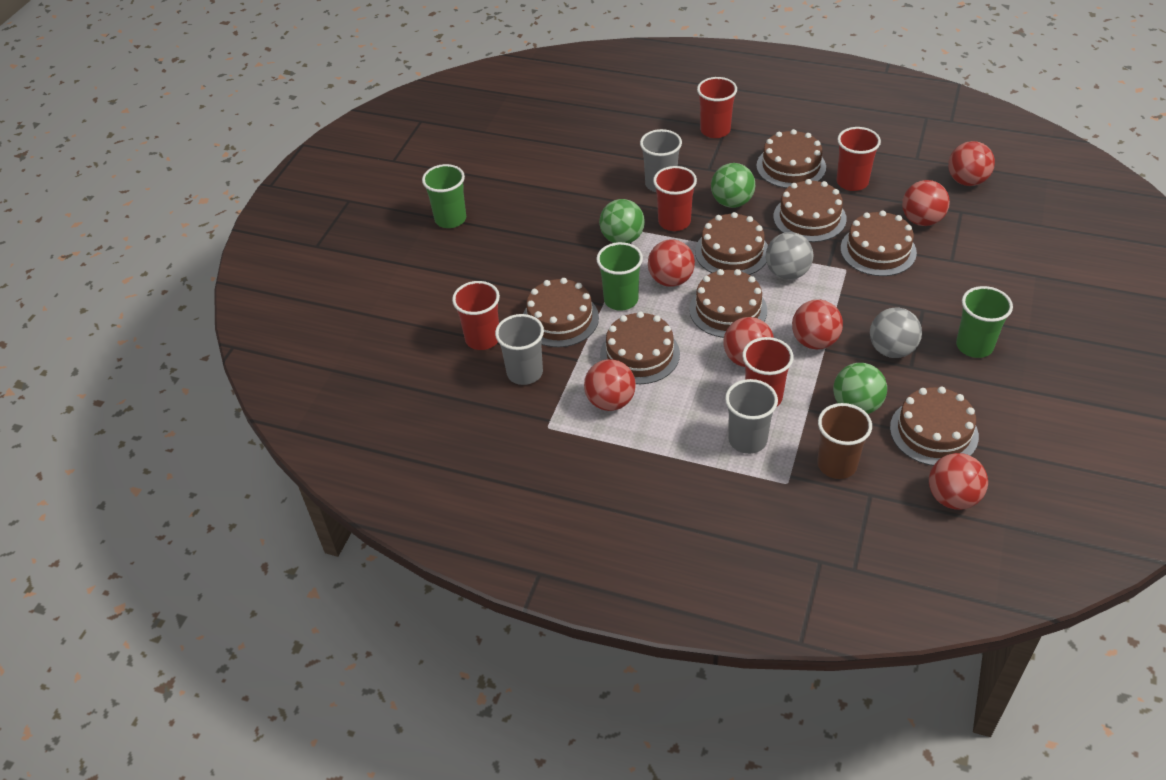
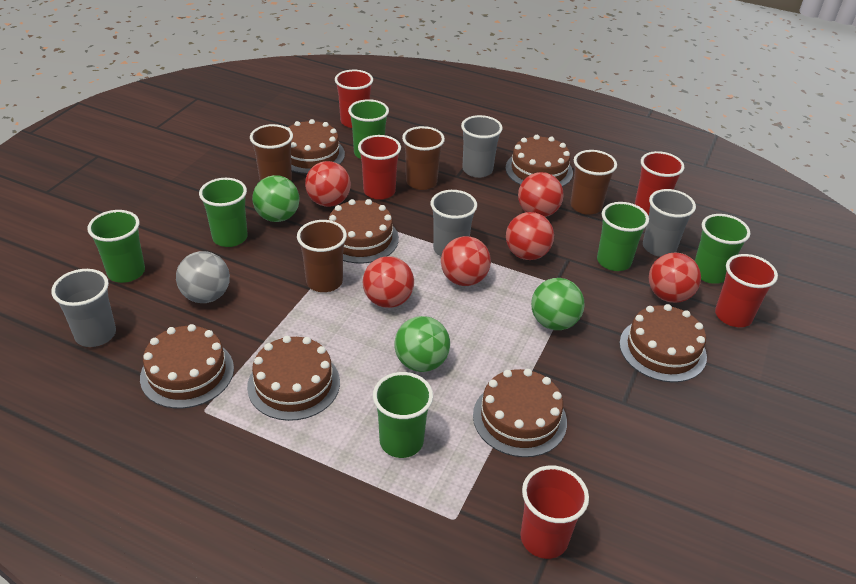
brown cake: [523,278,599,347] [600,311,680,384] [689,269,767,338] [695,212,768,275] [756,129,826,188] [773,179,847,242] [841,210,917,276] [890,387,979,466] = 8 -> [140,324,234,408] [247,336,340,421] [287,119,345,174] [328,199,399,264] [473,369,567,457] [505,135,573,187] [620,304,707,382] = 7
brown cup: [817,403,872,479] = 1 -> [250,124,293,181] [297,220,347,292] [402,126,445,190] [570,150,617,215] = 4
green cup: [422,164,466,228] [597,242,643,311] [956,286,1013,358] = 3 -> [88,210,145,283] [199,178,248,247] [348,99,389,159] [373,372,433,458] [597,202,649,271] [695,214,750,284] = 6
grey ball: [766,232,813,280] [870,308,922,358] = 2 -> [176,251,230,303] = 1
grey cup: [495,314,544,385] [640,129,682,192] [725,379,778,454] = 3 -> [51,269,116,347] [431,190,477,256] [461,115,503,178] [643,189,696,257] = 4
red ball: [584,359,636,411] [648,239,695,287] [723,317,774,367] [792,300,843,349] [902,180,950,226] [929,453,988,510] [948,141,995,186] = 7 -> [305,161,351,207] [363,256,414,308] [441,236,491,286] [506,212,554,260] [518,172,564,217] [649,252,701,303] = 6

